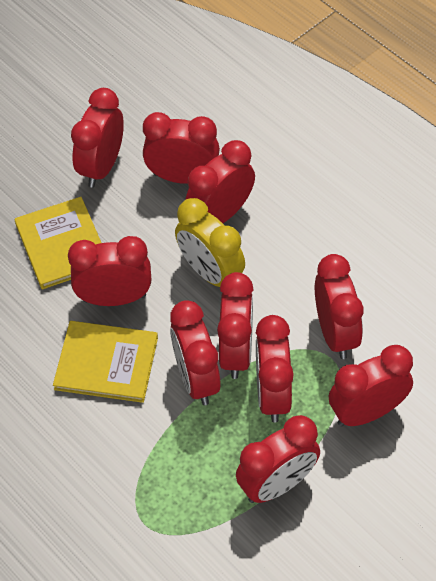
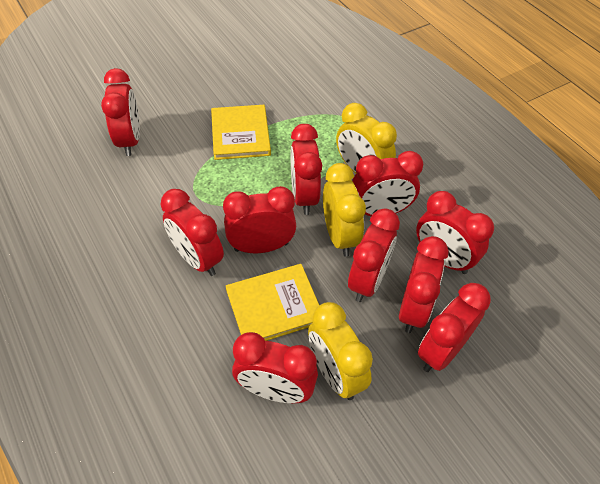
yellow clock: [175,198,245,287] = 1 -> [308,302,373,400] [323,163,366,257] [336,103,397,173] = 3

